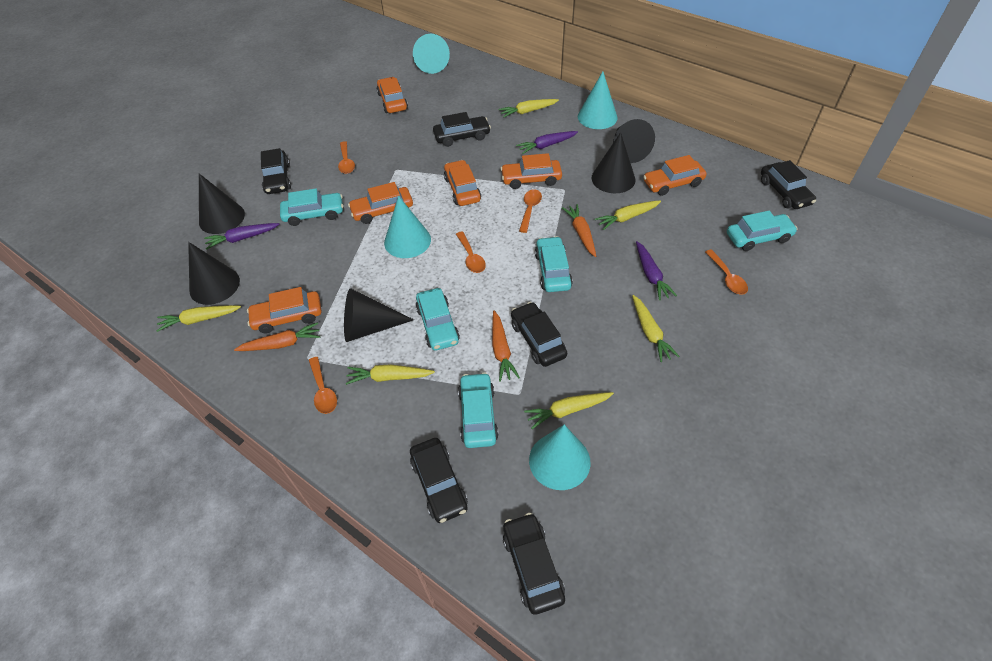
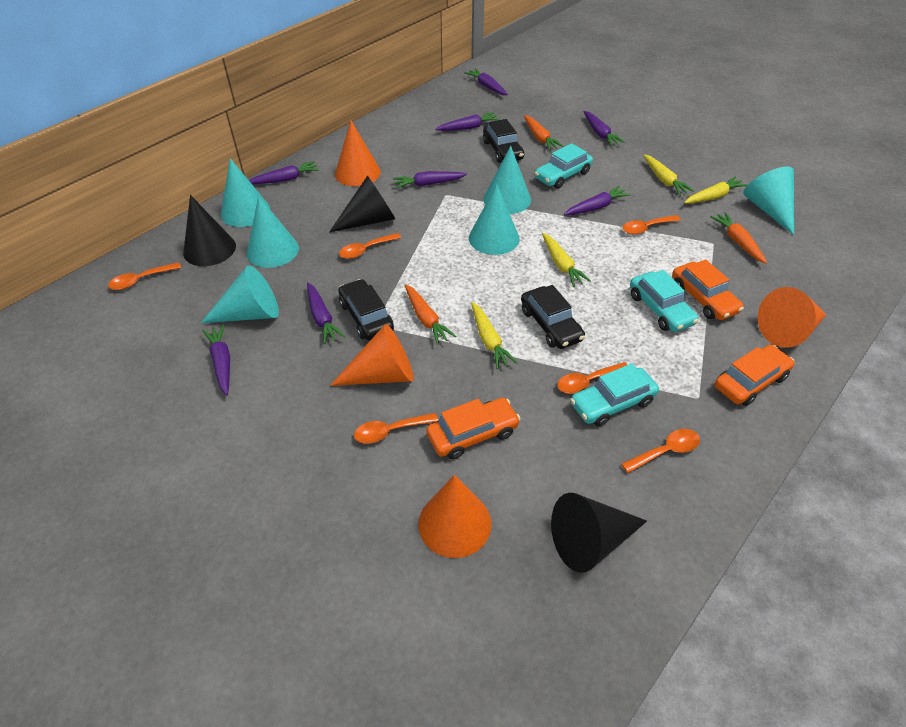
black car: [261,148,291,194] [410,438,468,523] [433,112,491,147] [503,513,565,615] [511,302,567,367] [761,160,816,209] = 6 -> [338,279,394,340] [483,119,524,163] [521,285,585,349] = 3
black cone: [188,242,240,305] [199,174,245,234] [344,288,414,342] [591,132,635,193] [613,119,655,163] = 5 -> [183,195,236,266] [329,176,395,232] [551,493,647,573] = 3
orange car: [247,287,321,334] [348,182,413,224] [377,77,408,113] [444,160,481,206] [500,153,562,189] [643,155,706,196] = 6 -> [426,398,520,459] [672,259,744,320] [715,345,794,406] = 3
orange cone: none = 0 -> [330,324,414,386] [335,121,381,186] [418,475,492,558] [758,287,826,348] = 4
orange spoon: [309,357,337,414] [338,141,355,174] [456,231,486,273] [519,189,542,233] [705,250,748,295] = 5 -> [108,262,181,290] [339,233,401,259] [354,413,438,444] [557,362,627,394] [621,429,700,473] [623,215,681,235] = 6
purple carrot: [204,223,280,250] [516,131,578,154] [636,241,677,300] = 3 -> [202,324,230,395] [249,161,319,184] [307,283,345,344] [393,171,467,188] [435,112,500,131] [464,69,508,95] [564,186,631,215] [584,111,625,146] = 8
turquoise car: [280,188,343,226] [416,288,460,351] [458,372,499,448] [535,236,573,292] [727,211,798,251] = 5 -> [535,143,593,189] [570,363,659,426] [630,270,699,332] = 3
turquoise cone: [384,196,431,258] [413,34,450,74] [529,424,591,490] [578,71,618,129] = 4 -> [201,266,279,323] [221,158,270,227] [247,196,299,268] [469,184,520,255] [483,146,531,214] [743,167,794,235] = 6
yellow carrot: [156,305,241,332] [346,364,435,385] [499,99,559,118] [524,392,614,429] [595,200,661,230] [632,295,679,362] = 6 -> [471,302,518,369] [542,233,591,287] [643,154,694,196] [684,176,748,204] = 4

